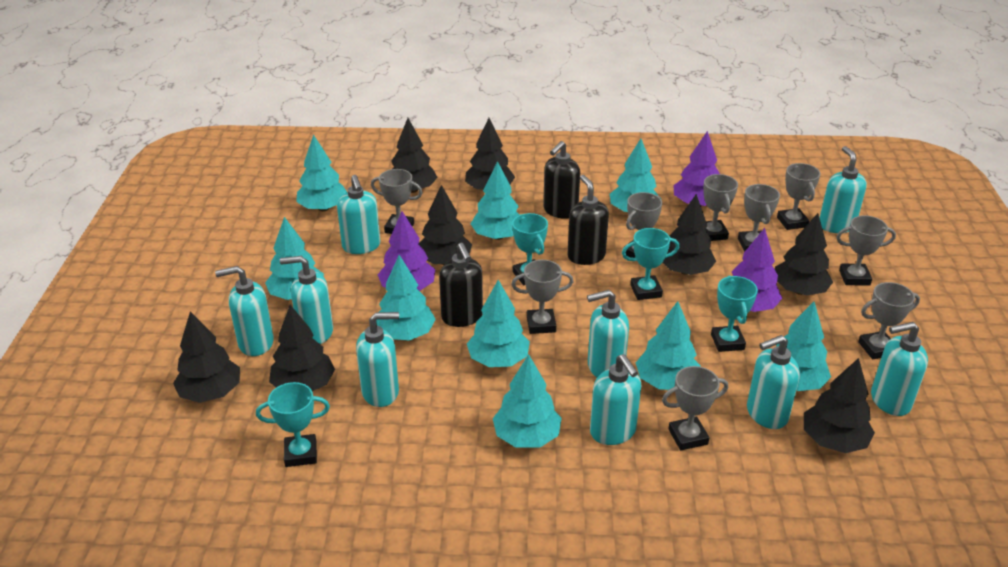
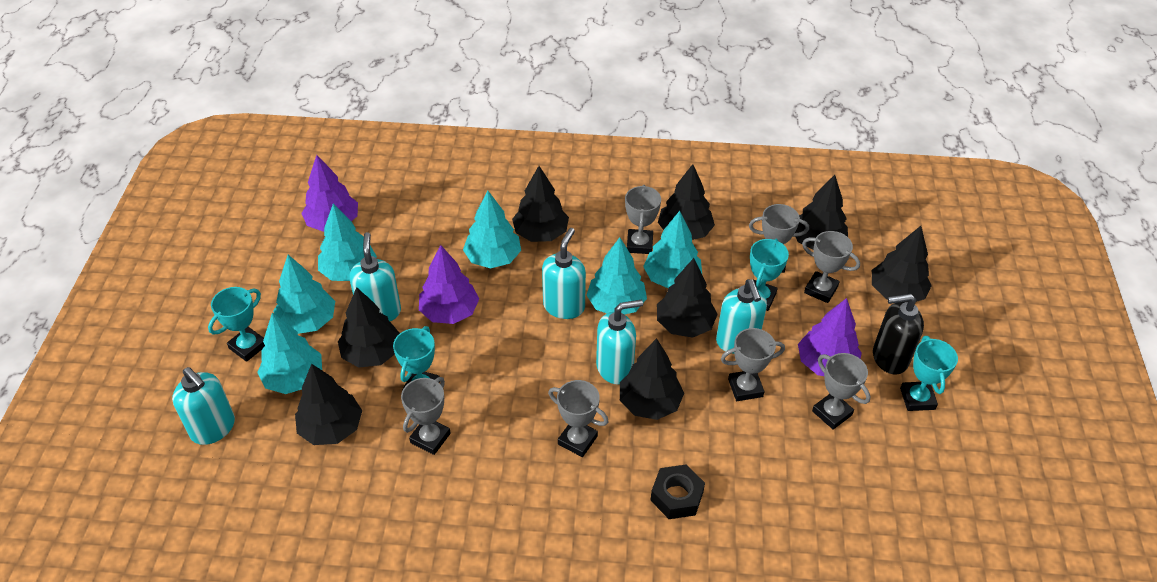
black nut: none = 0 -> [650,465,705,519] = 1
black soap dispenser: [439,243,483,327] [543,141,580,219] [567,175,609,265] = 3 -> [873,294,924,375] = 1
grey trophy: [371,169,423,234] [511,260,574,334] [623,192,662,258] [662,366,728,450] [703,174,738,241] [738,184,780,252] [777,163,821,230] [836,215,896,286] [858,282,920,359] = 9 -> [401,377,450,455] [548,380,609,457] [625,185,661,254] [721,328,785,401] [749,204,809,273] [802,231,860,303] [812,353,871,430] = 7
turquoise soap dispenser: [215,266,274,356] [280,256,333,344] [337,175,381,254] [356,312,399,407] [587,290,629,377] [590,354,641,445] [747,335,800,429] [819,146,867,233] [871,322,928,416] = 9 -> [172,367,235,445] [349,232,401,321] [542,228,586,319] [596,300,643,384] [716,279,767,354] = 5
turquoise tree: [265,217,324,300] [296,134,347,211] [376,255,436,340] [467,280,530,367] [471,161,519,240] [493,354,562,448] [610,139,659,212] [636,301,701,390] [776,302,831,391] = 9 -> [257,313,322,394] [273,255,335,334] [318,204,377,281] [463,191,521,269] [587,237,647,315] [643,211,702,289] = 6

